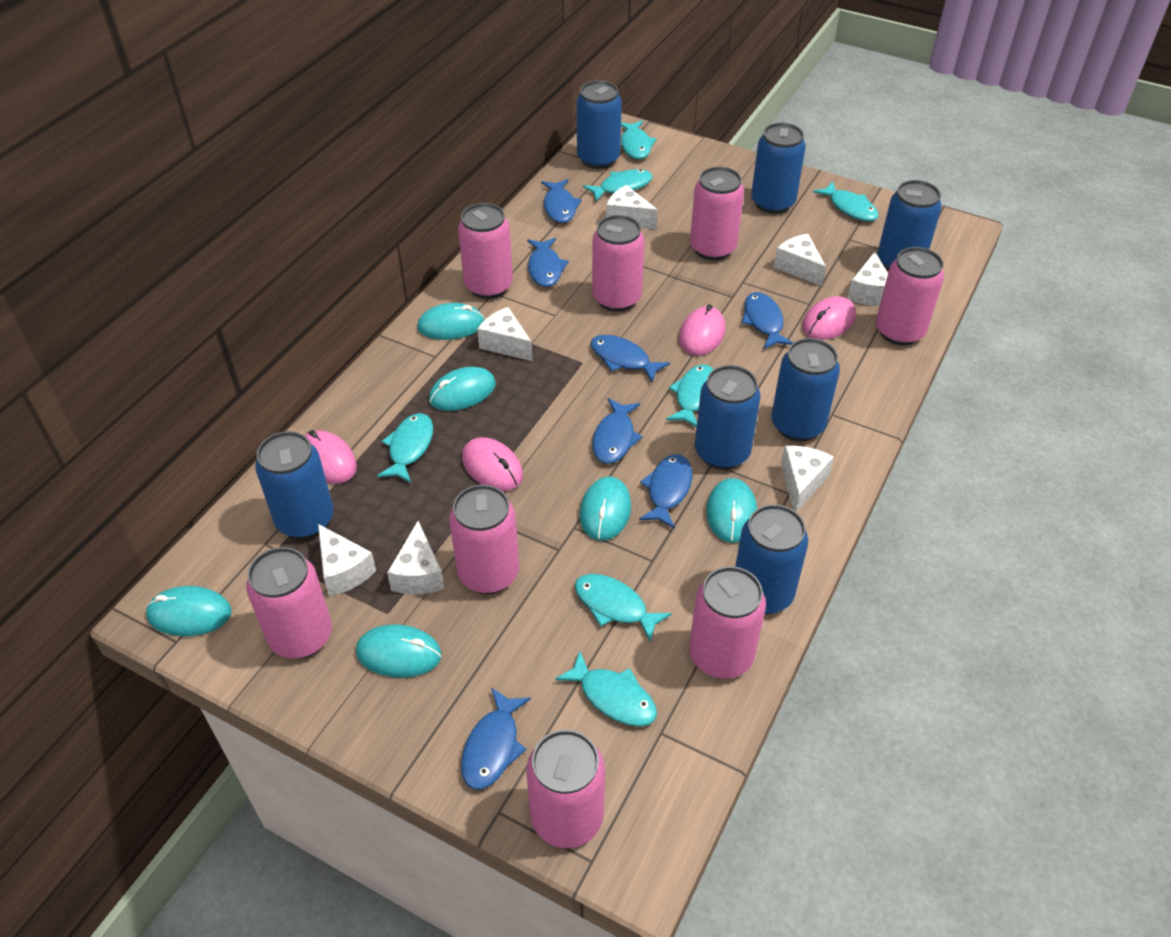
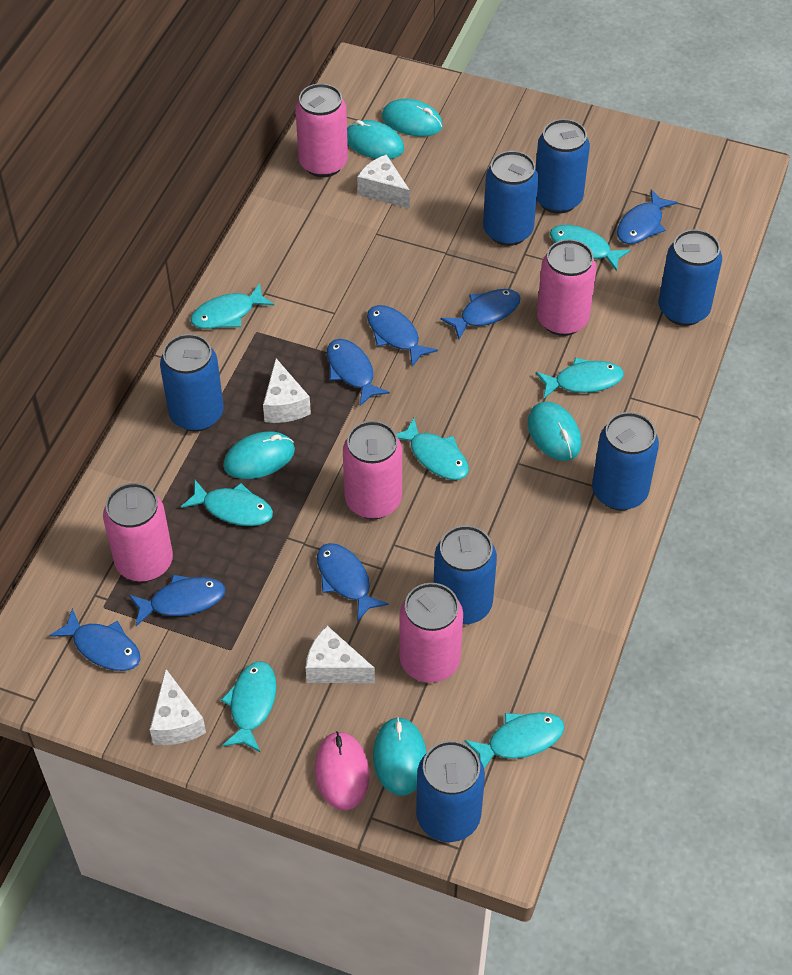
pink can: [246,547,332,659] [449,485,519,594] [458,203,513,299] [526,729,605,848] [592,215,645,312] [689,566,766,678] [690,167,744,261] [876,247,944,346] = 8 -> [103,483,173,582] [296,83,348,177] [343,421,402,519] [399,583,463,683] [537,239,596,336] = 5
pink mouse: [305,430,357,484] [462,437,523,491] [679,304,726,356] [802,296,856,340] = 4 -> [315,731,370,810] = 1
turquoise mouse: [146,586,231,636] [356,624,441,678] [417,303,485,340] [429,367,496,411] [580,477,631,541] [706,478,757,543] = 6 -> [223,432,295,479] [347,120,404,159] [373,717,427,796] [382,99,443,137] [528,401,581,461] = 5
white cheese: [318,524,376,597] [387,521,445,594] [477,307,533,361] [606,185,658,229] [774,234,826,286] [781,446,834,512] [847,252,888,306] = 7 -> [150,669,206,745] [263,358,311,423] [306,626,375,683] [357,155,410,209] = 4

